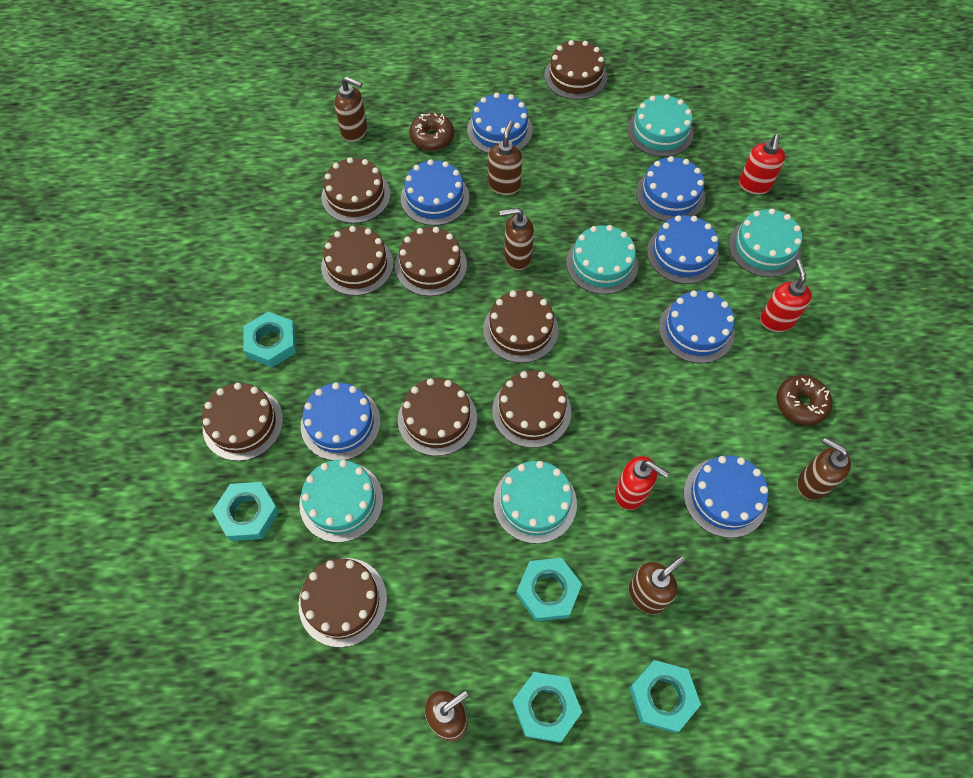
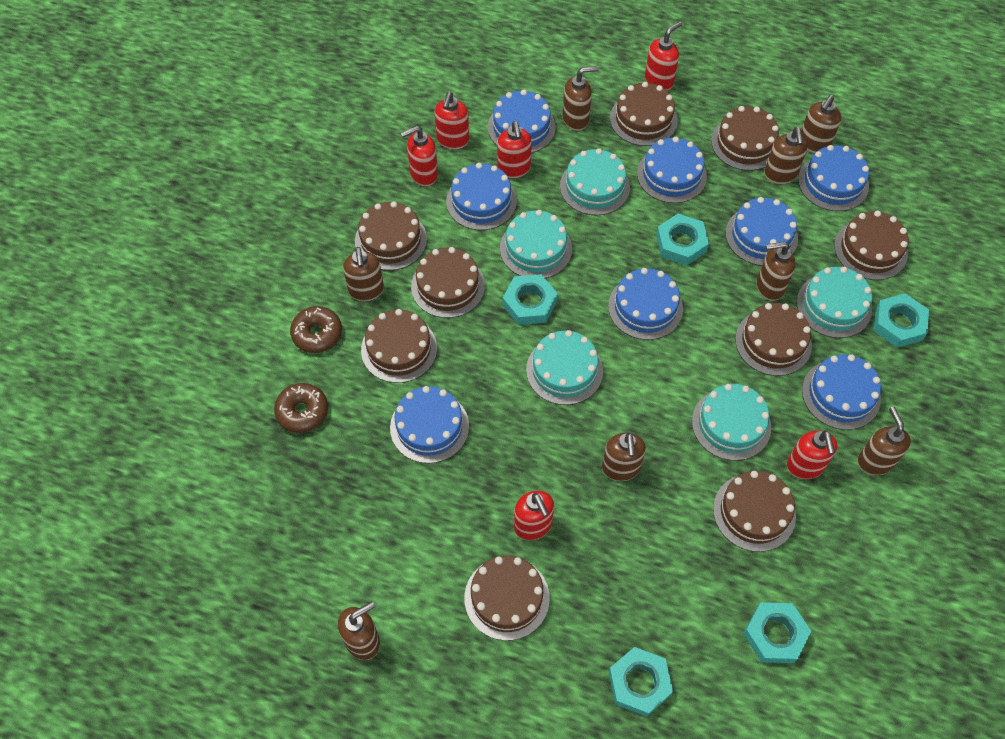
blue cake: [301,382,381,460] [401,159,469,226] [467,93,533,154] [636,156,705,222] [647,215,719,284] [659,291,735,363] [684,455,768,538] = 7 -> [390,386,469,463] [446,163,517,230] [488,90,555,153] [608,268,683,340] [637,137,707,203] [726,197,798,266] [798,145,869,211] [802,354,881,430] = 8
brown soap dispenser: [335,76,367,142] [425,690,468,742] [488,121,522,195] [500,208,534,270] [629,556,685,614] [797,437,851,500] = 6 -> [338,601,380,660] [343,247,384,301] [562,66,599,131] [602,432,646,481] [757,241,795,301] [764,127,807,184] [801,95,842,153] [858,407,911,475] = 8
red soap dispenser: [615,456,669,510] [739,134,785,194] [760,259,812,332] = 3 -> [400,126,438,186] [435,92,469,149] [497,121,532,178] [514,491,554,540] [645,21,682,91] [787,430,838,479] = 6

